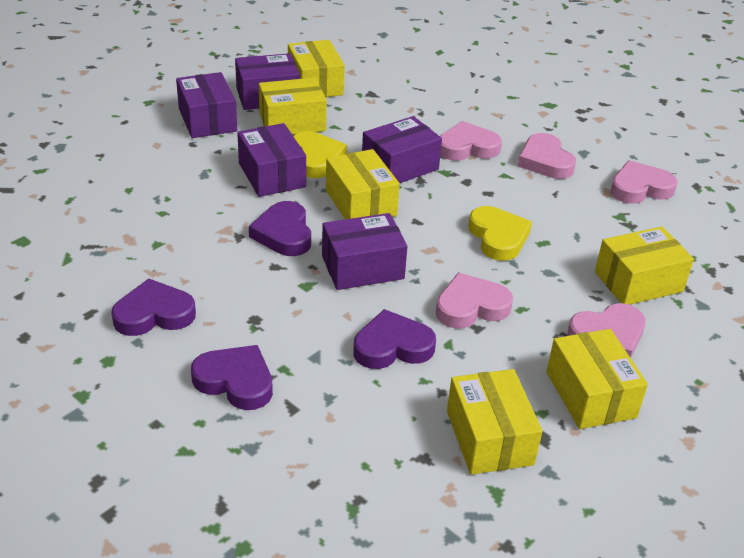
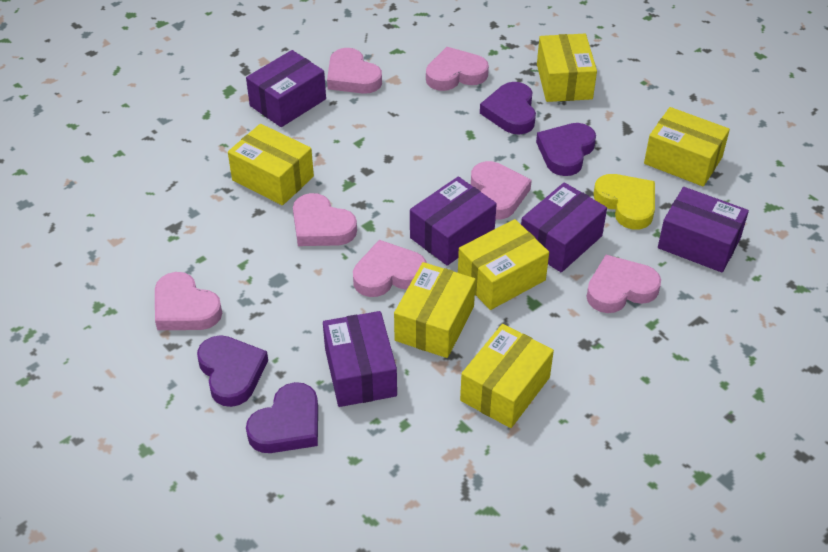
pink heart: [436,273,513,329] [440,121,502,161] [518,133,576,179] [567,303,646,358] [610,160,678,204] = 5 -> [155,272,222,330] [293,193,357,246] [327,48,382,94] [353,240,427,297] [426,47,489,91] [471,161,532,220] [587,255,661,313] = 7
yellow heart: [294,131,347,178] [468,206,532,261] = 2 -> [594,174,655,230] = 1

